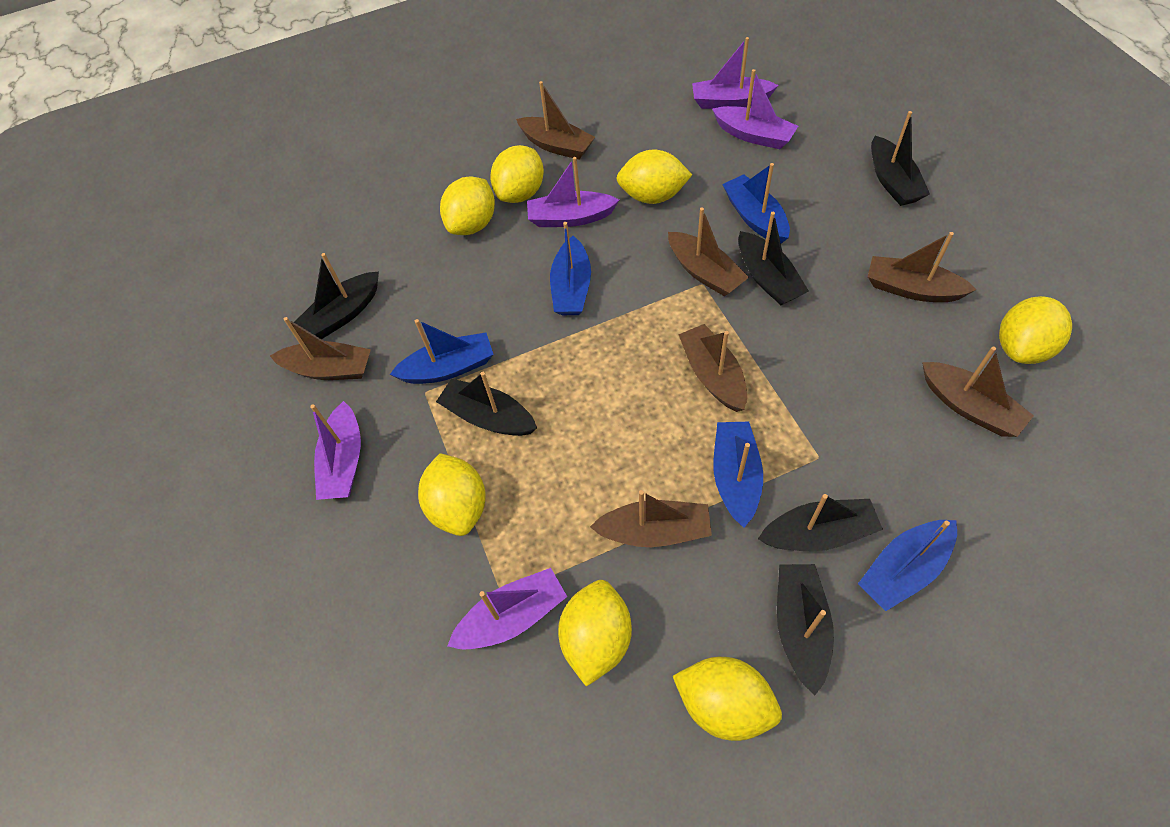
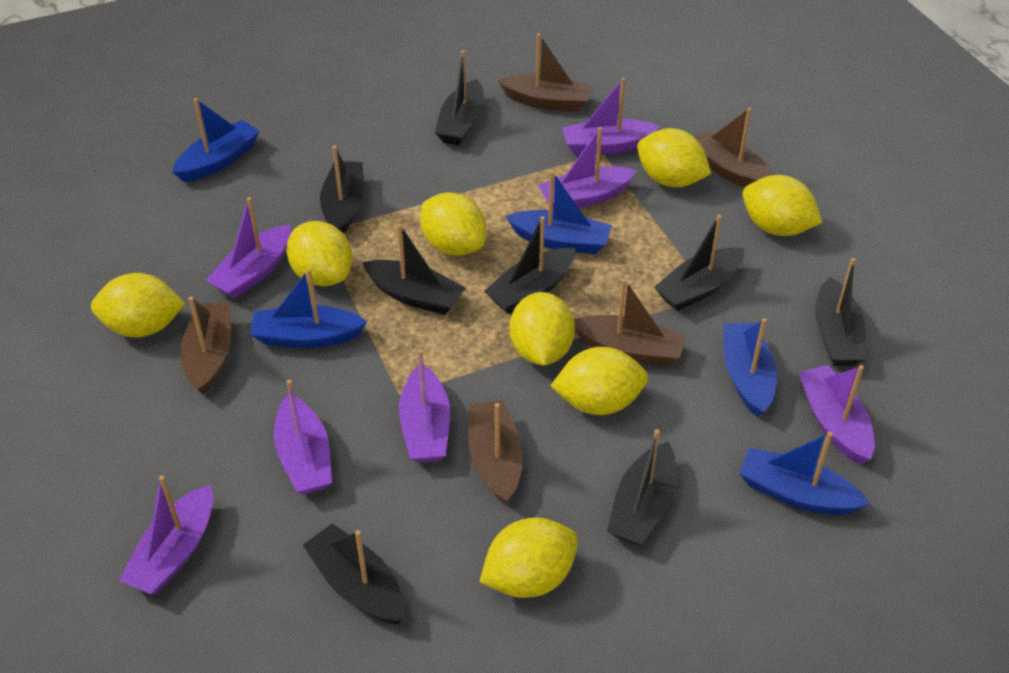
black boat: [294,253,379,339] [436,372,537,436] [738,212,809,305] [758,494,883,551] [777,564,834,696] [871,111,930,206] = 6 -> [303,523,405,625] [320,146,364,233] [362,224,466,315] [435,50,484,146] [484,216,576,314] [607,429,677,546] [654,215,744,311] [815,258,866,366] = 8
brown boat: [270,317,371,380] [516,81,595,160] [590,490,712,547] [668,207,749,296] [678,324,747,412] [868,232,977,302] [922,346,1034,437] = 7 -> [181,297,231,395] [468,400,523,504] [498,33,592,111] [574,278,686,366] [694,108,773,187] = 5
purple boat: [310,401,361,500] [447,568,567,650] [527,157,619,227] [692,37,779,109] [712,69,798,149] = 5 -> [118,476,213,594] [205,197,291,299] [274,380,332,494] [399,349,450,463] [538,127,637,210] [562,78,661,155] [798,365,875,464] = 7
yellow lemon: [418,453,486,536] [440,176,495,235] [490,145,544,203] [558,580,632,687] [616,149,692,204] [673,657,782,741] [999,296,1072,364] = 7 -> [91,273,186,338] [286,221,353,286] [420,192,486,256] [480,517,578,598] [509,292,575,366] [550,347,648,415] [637,128,711,187] [743,175,823,236] = 8

